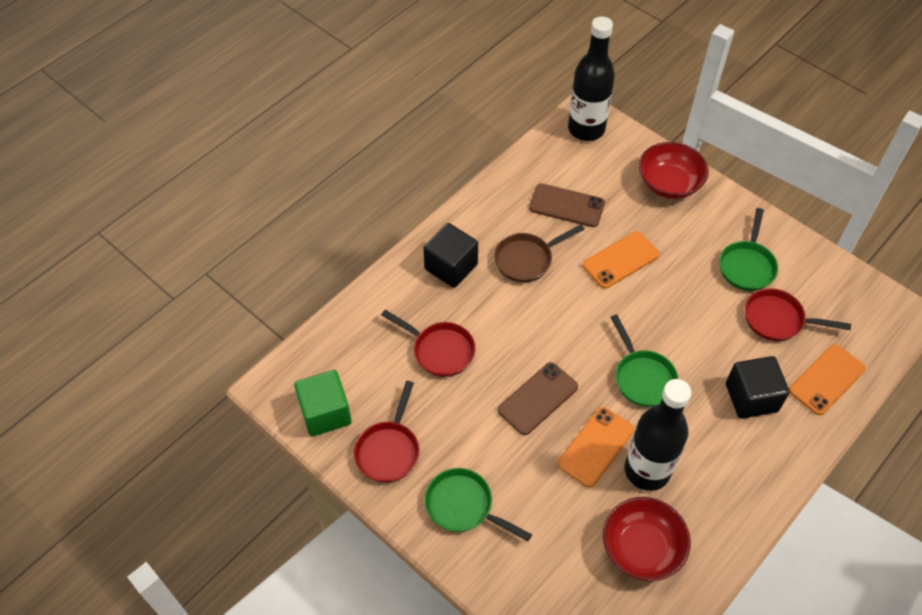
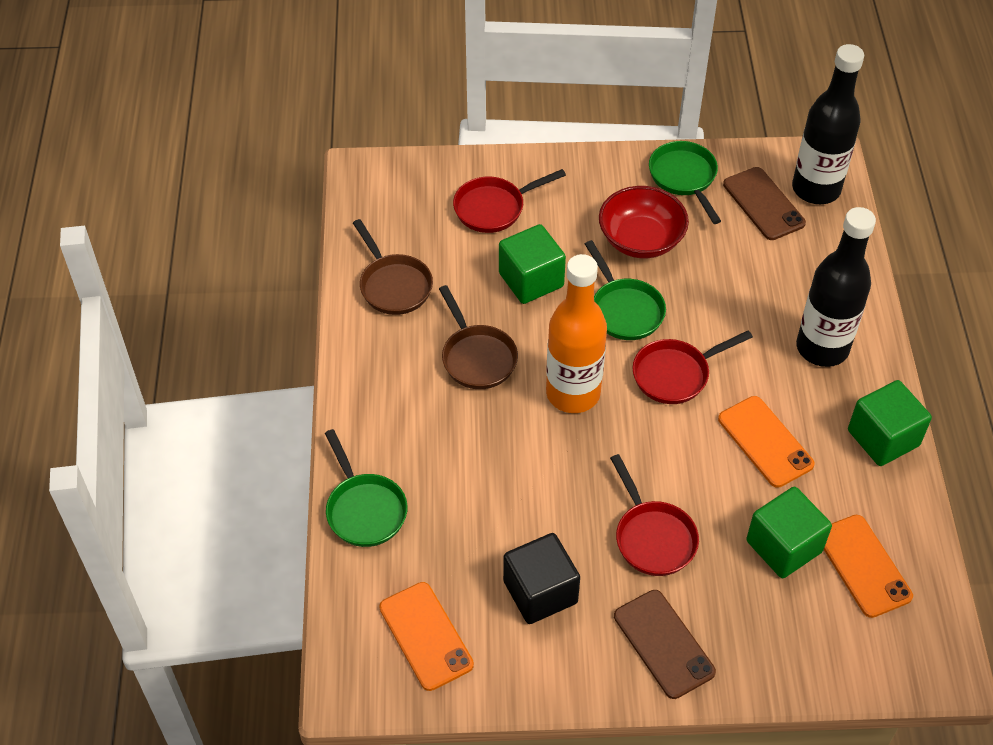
black cube: [423,223,478,288] [726,356,790,419] = 2 -> [503,533,580,624] = 1
brown pan: [494,225,585,283] = 1 -> [353,219,433,315] [439,285,518,389] = 2
green cube: [294,370,351,436] = 1 -> [499,224,566,304] [746,487,832,578] [848,380,932,466] = 3
orange bottle: none = 0 -> [546,254,607,413] = 1
red bowl: [603,497,691,581] [639,142,709,199] = 2 -> [599,186,689,258] = 1

